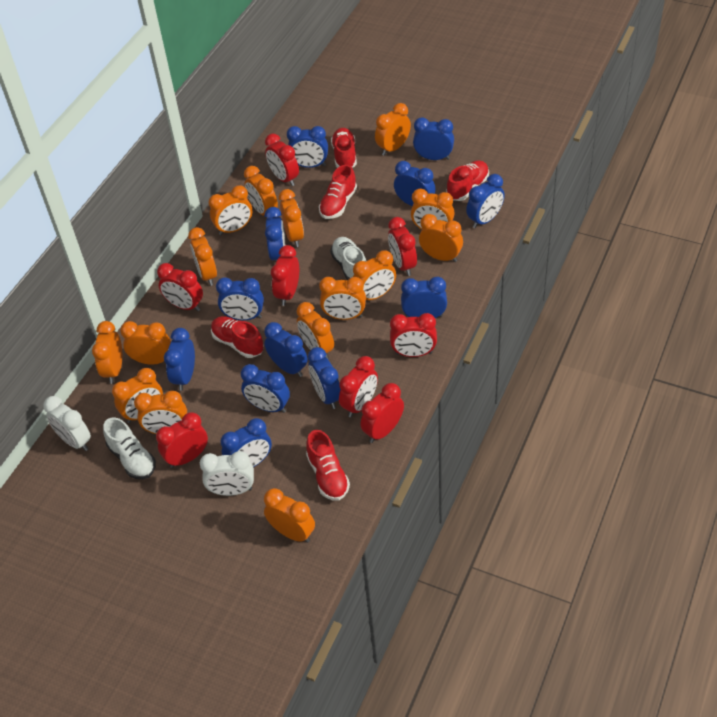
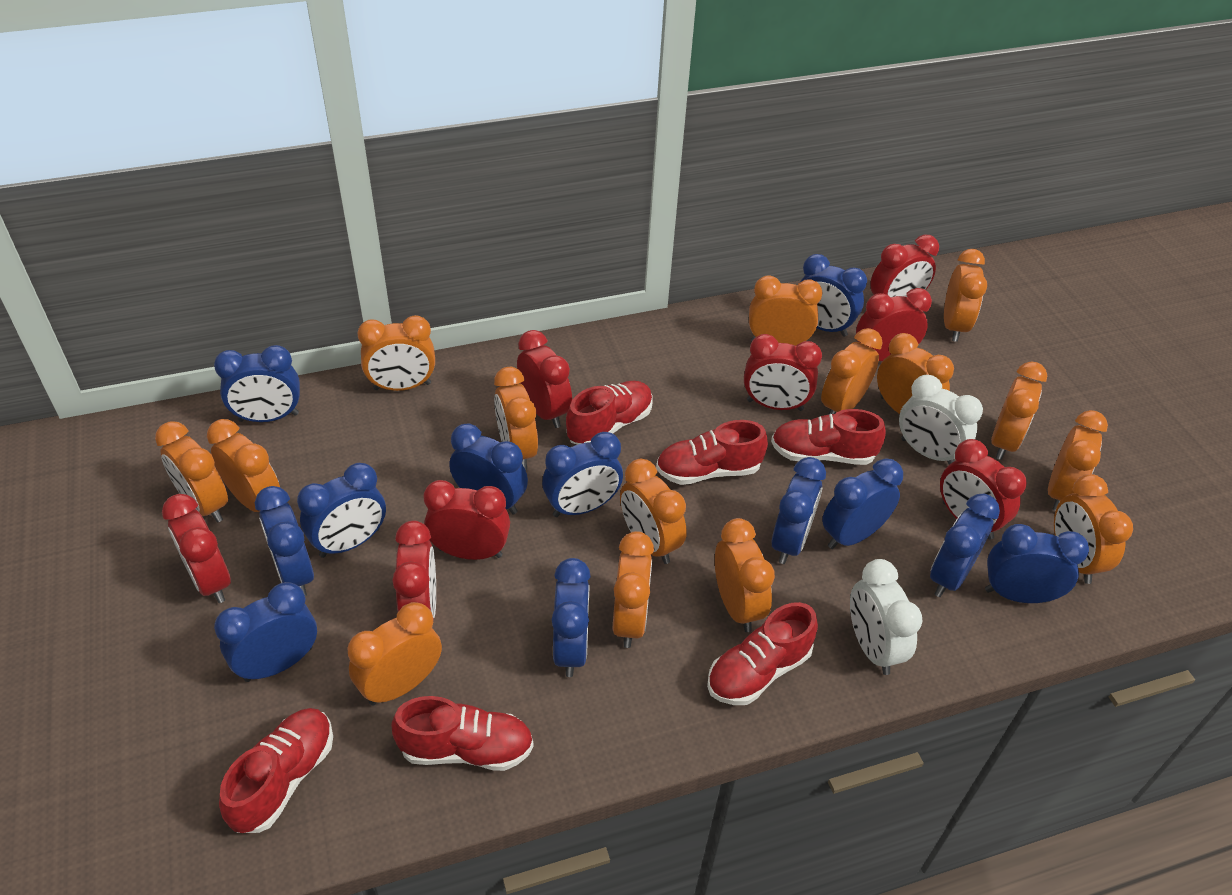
red shoe: [211,316,264,358] [306,430,350,501] [319,165,357,219] [331,128,357,168] [446,160,489,201] = 5 -> [219,708,333,833] [391,696,534,771] [566,381,653,445] [656,420,768,485] [707,602,818,705] [771,409,886,465] = 6
white shoe: [103,417,156,479] [330,237,366,280] = 2 -> none = 0

